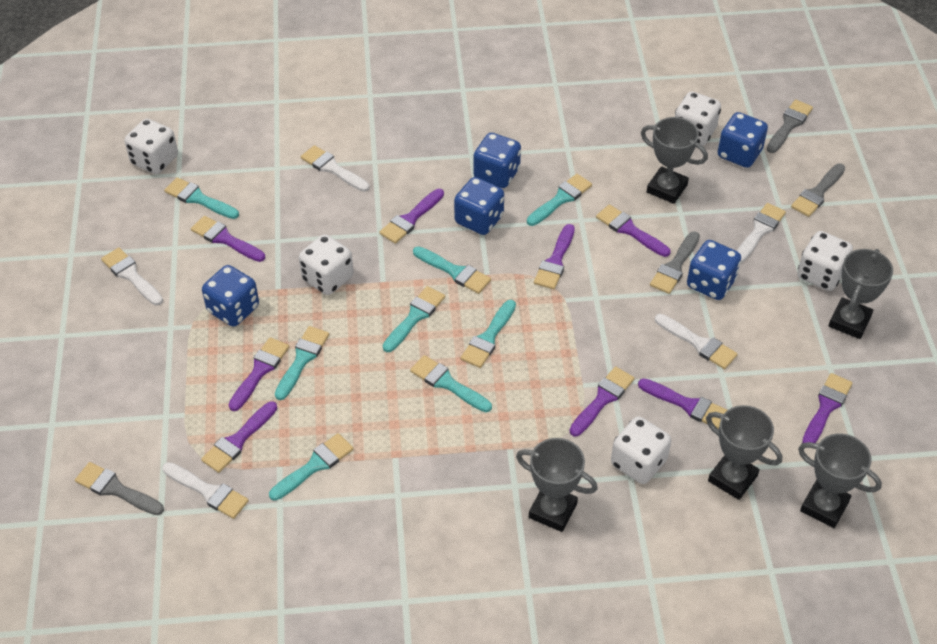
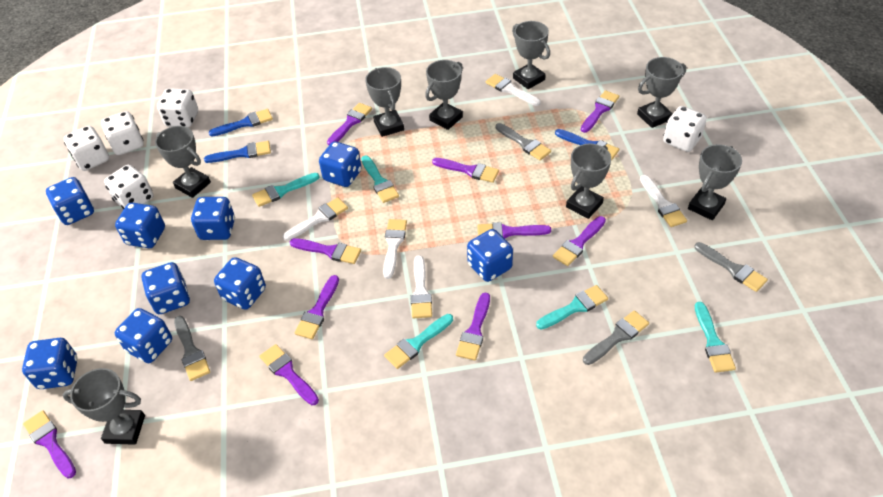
blue brush: none = 0 -> [204,141,271,163] [209,109,273,136] [555,129,619,160] = 3
blue dice: [202,265,259,327] [454,177,504,235] [473,133,521,188] [687,240,741,300] [718,112,768,168] = 5 -> [22,338,78,389] [46,177,94,225] [115,203,165,248] [115,308,172,363] [142,262,190,314] [191,197,235,240] [214,257,266,310] [319,141,362,187] [467,229,513,282] = 9
grey trophy: [516,438,598,532] [641,117,708,204] [706,405,782,500] [798,434,882,528] [828,249,893,339] = 5 -> [63,368,145,445] [155,126,211,198] [365,67,404,137] [425,60,463,130] [512,21,550,89] [566,144,611,219] [637,57,686,128] [688,144,742,220] = 8
purple brush: [191,216,265,262] [201,401,277,473] [229,337,289,411] [379,189,444,244] [534,224,575,289] [570,366,634,436] [596,204,670,257] [638,378,727,429] [802,373,853,443] = 9 -> [23,410,76,478] [259,344,319,405] [290,238,361,264] [294,275,339,339] [327,103,372,145] [432,158,499,183] [456,293,490,360] [478,222,551,239] [553,216,606,266] [581,90,619,133] = 10
turquoise brush: [164,177,239,219] [269,433,354,501] [275,326,329,400] [383,286,445,352] [410,355,492,412] [413,246,491,294] [461,300,516,368] [527,174,592,226] = 8 -> [252,173,319,207] [361,156,399,203] [384,314,453,369] [536,285,608,330] [695,302,736,373] = 5

